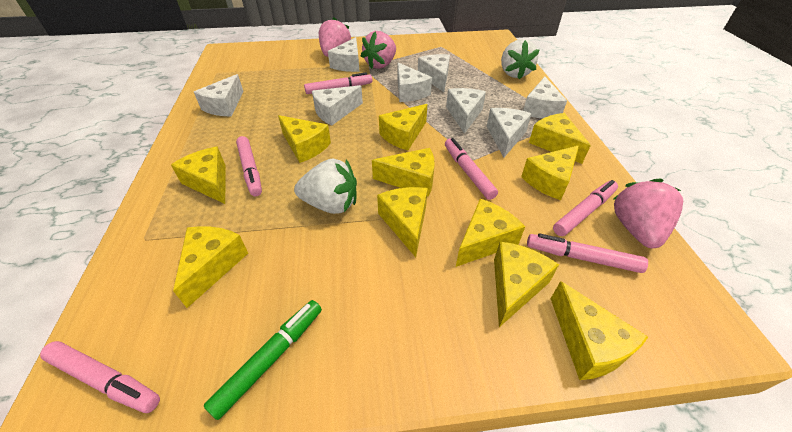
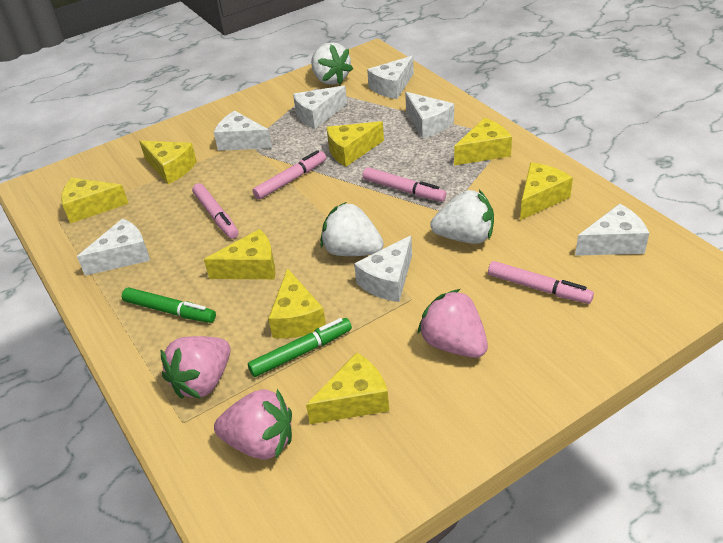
green marker: [204,300,322,420] = 1 -> [122,287,216,323] [248,318,352,377] = 2
pink marker: [40,341,160,413] [236,136,262,196] [304,72,372,94] [445,138,498,200] [527,233,648,273] [553,180,618,236] = 6 -> [192,183,239,239] [252,150,326,200] [363,167,446,202] [488,261,594,304] = 4
white cheese: [194,74,244,116] [312,85,363,126] [328,37,359,72] [398,62,432,102] [418,54,450,92] [446,88,486,134] [487,108,531,158] [523,77,567,119] = 8 -> [77,218,150,276] [214,111,272,151] [293,86,347,129] [354,236,412,302] [367,56,414,99] [405,92,454,138] [575,204,649,256] = 7
white strawberry: [294,159,357,214] [501,39,540,80] = 2 -> [311,42,353,85] [320,202,384,256] [430,190,494,244] = 3
yellow cheese: [171,147,226,204] [173,226,248,308] [278,115,331,163] [372,148,434,197] [377,187,428,257] [379,104,427,150] [456,199,525,267] [494,242,559,327] [521,145,579,200] [529,113,591,164] [550,281,648,380] = 11 -> [61,178,129,223] [139,140,197,184] [204,229,275,279] [268,268,326,338] [306,352,389,424] [326,121,384,167] [454,118,512,166] [520,162,573,220] = 8

